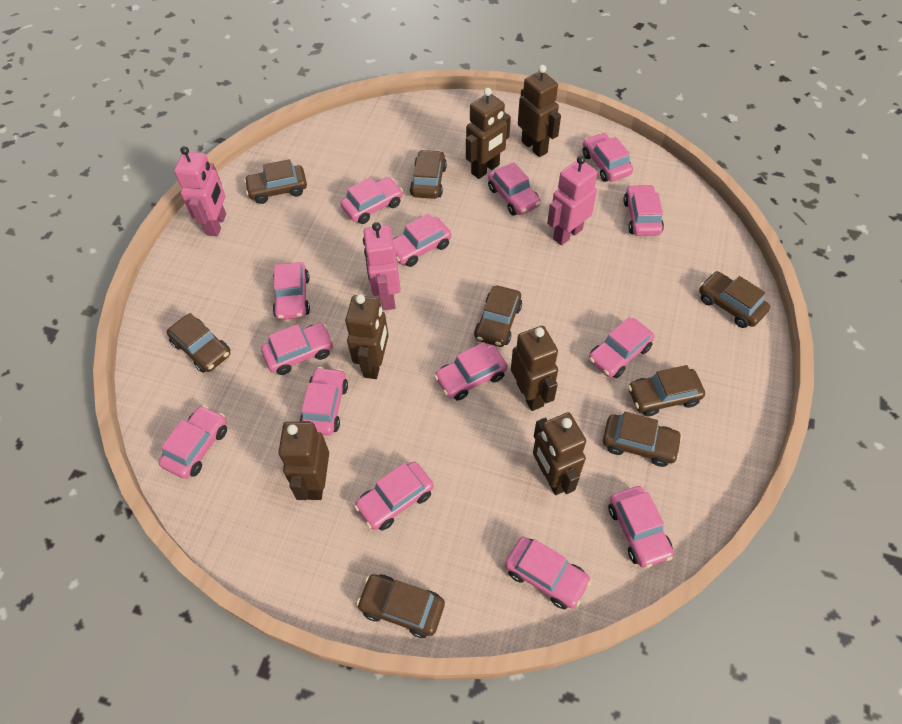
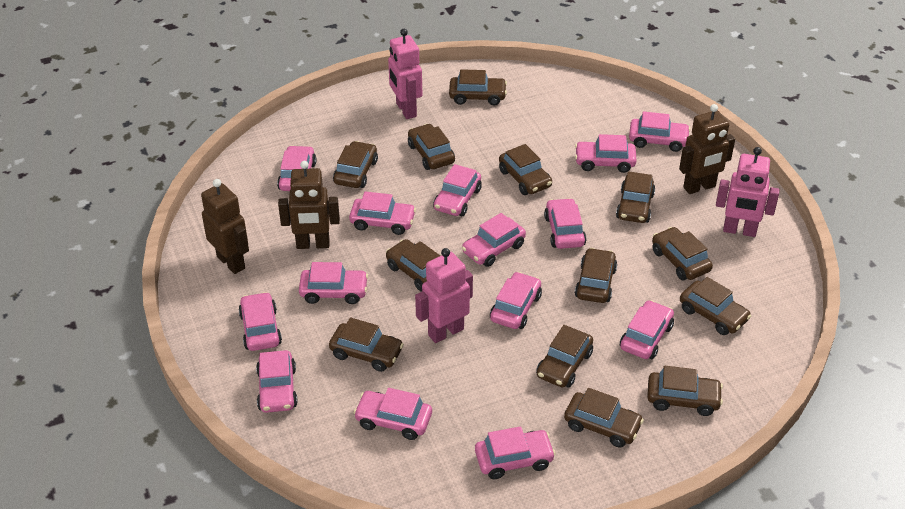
brown car: [167,313,231,373] [244,159,307,204] [357,574,445,638] [410,149,447,199] [474,286,522,347] [603,412,682,467] [628,365,705,417] [699,271,770,328] = 8 -> [329,317,404,372] [333,141,378,188] [386,239,440,292] [408,124,455,170] [449,69,507,105] [499,144,552,195] [536,325,593,387] [564,388,644,448] [575,248,617,303] [616,171,655,223] [647,366,723,416] [652,227,713,280] [680,277,751,335] = 13
brown robot: [278,421,329,500] [345,294,389,379] [466,88,511,179] [511,326,558,411] [518,65,561,157] [533,412,586,495] = 6 -> [201,179,249,274] [278,161,340,249] [679,104,735,194] = 3

